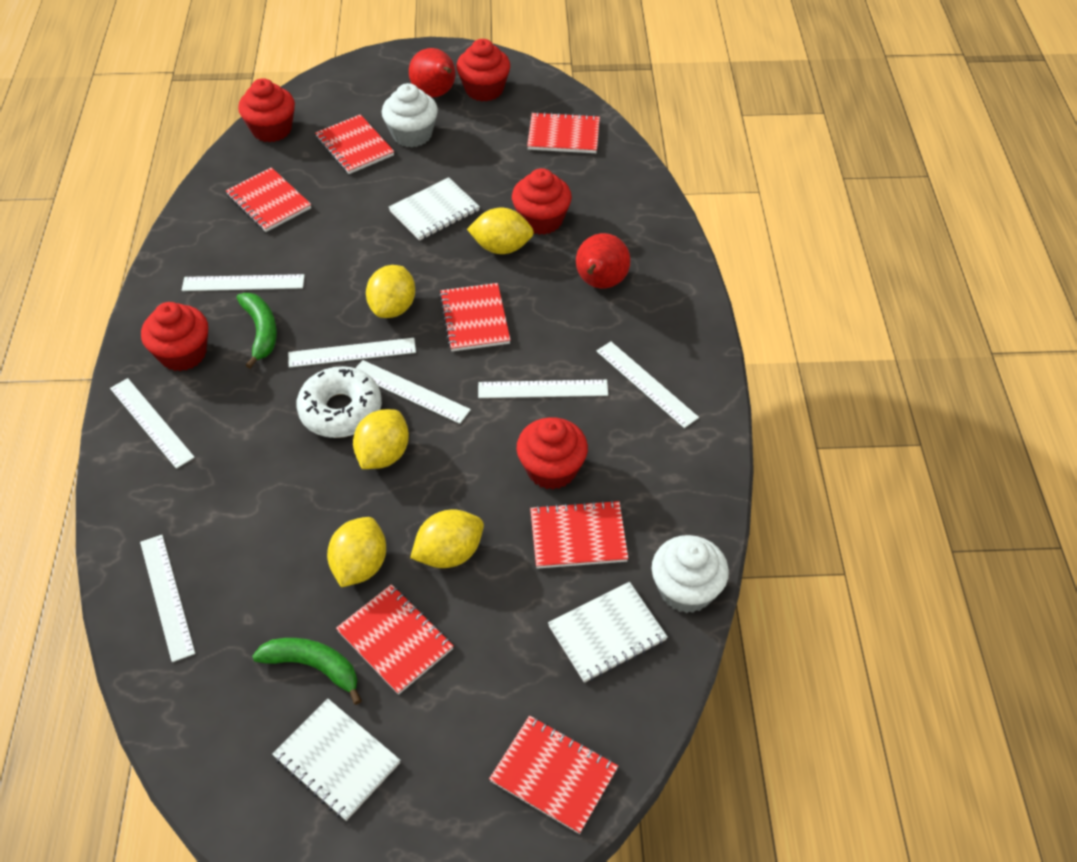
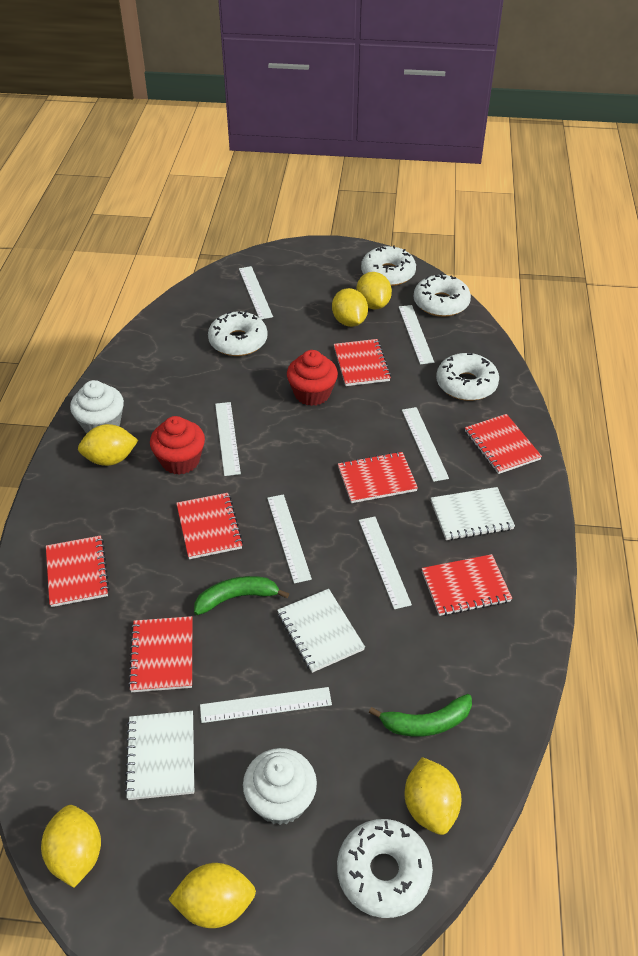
red cupcake: [141,302,208,371] [238,78,295,142] [456,39,510,102] [512,168,572,235] [516,417,588,490] = 5 -> [150,416,205,475] [287,350,338,406] = 2
red pear: [409,48,455,97] [576,233,631,288] = 2 -> none = 0
white donut: [296,366,382,438] = 1 -> [208,311,268,356] [337,819,433,918] [361,245,416,286] [414,273,471,317] [436,353,499,401] = 5
yellow lemon: [327,517,386,587] [353,409,409,469] [366,265,415,318] [410,509,484,568] [467,208,534,254] = 5 -> [41,805,101,888] [78,424,138,466] [168,863,256,928] [332,288,368,327] [356,272,392,309] [405,757,461,835] = 6

